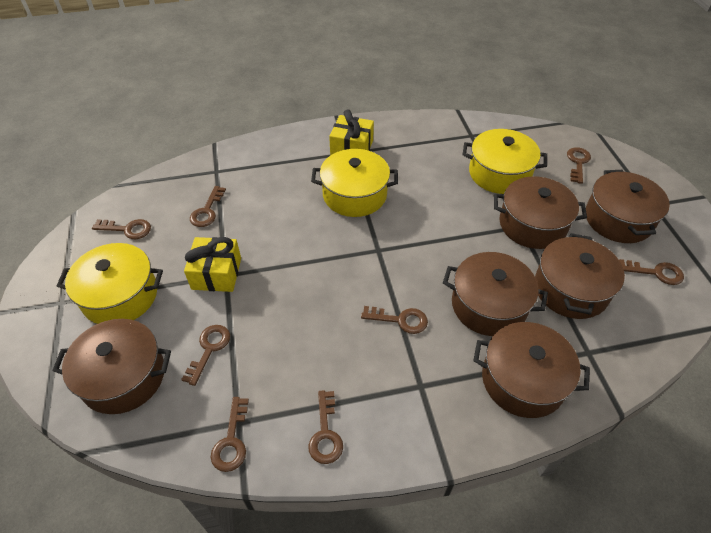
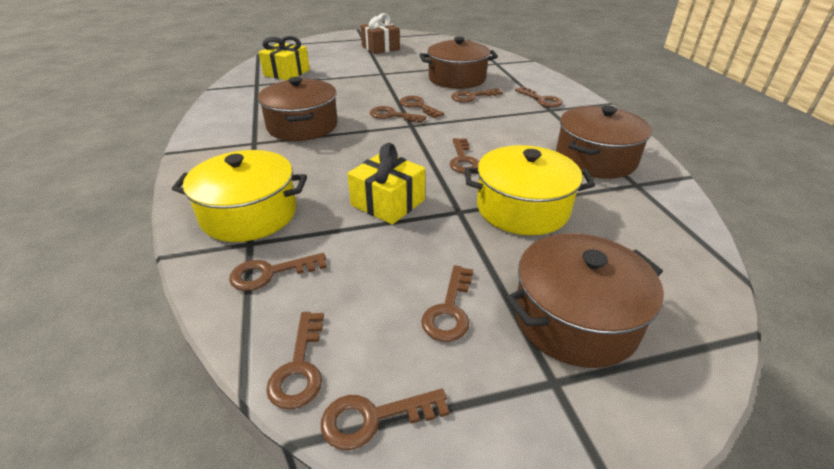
brown gift: none = 0 -> [361,13,400,54] = 1
brown key: [92,219,151,239] [181,325,230,386] [190,186,226,227] [211,397,249,472] [308,390,343,464] [361,306,428,334] [567,147,591,184] [619,259,684,285] = 8 -> [229,253,327,291] [266,312,324,409] [321,389,449,450] [370,106,426,123] [400,96,444,118] [421,265,473,342] [449,138,479,173] [451,88,503,103] [515,87,563,108] = 9
brown pot: [53,319,171,414] [443,252,548,336] [473,322,590,418] [494,176,587,249] [535,233,625,319] [586,170,670,243] = 6 -> [258,77,338,141] [420,37,498,89] [505,233,664,368] [556,105,652,179] = 4
yellow pot: [57,243,163,324] [311,149,398,217] [462,129,547,194] = 3 -> [172,150,307,242] [465,145,595,235] = 2

